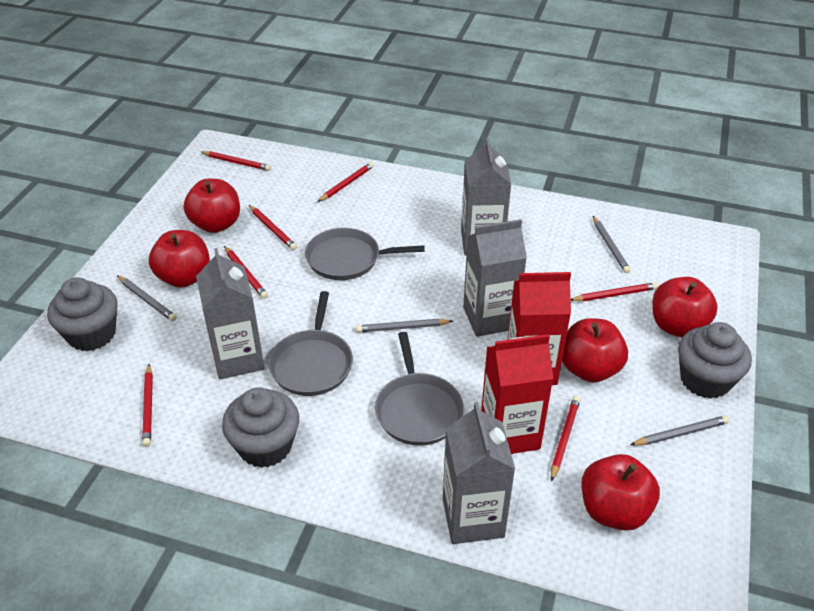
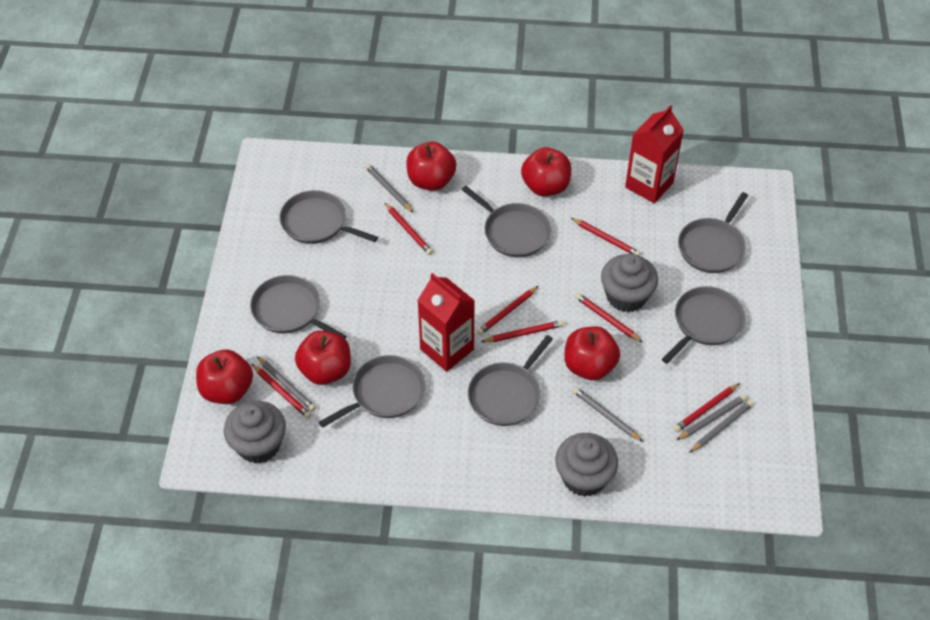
grey carton: [196,248,265,379] [443,402,515,544] [461,138,511,255] [463,219,527,337] = 4 -> none = 0
grey pan: [268,291,353,396] [305,228,425,280] [375,332,464,446] = 3 -> [250,275,347,339] [279,190,378,244] [319,355,425,428] [462,186,551,257] [468,335,553,426] [662,286,745,364] [678,192,748,273] = 7
grey pencil: [117,275,177,321] [356,319,453,332] [593,216,631,273] [630,416,729,445] = 4 -> [257,357,316,411] [365,164,414,213] [573,387,643,442] [676,395,747,440] [689,400,753,453] = 5

